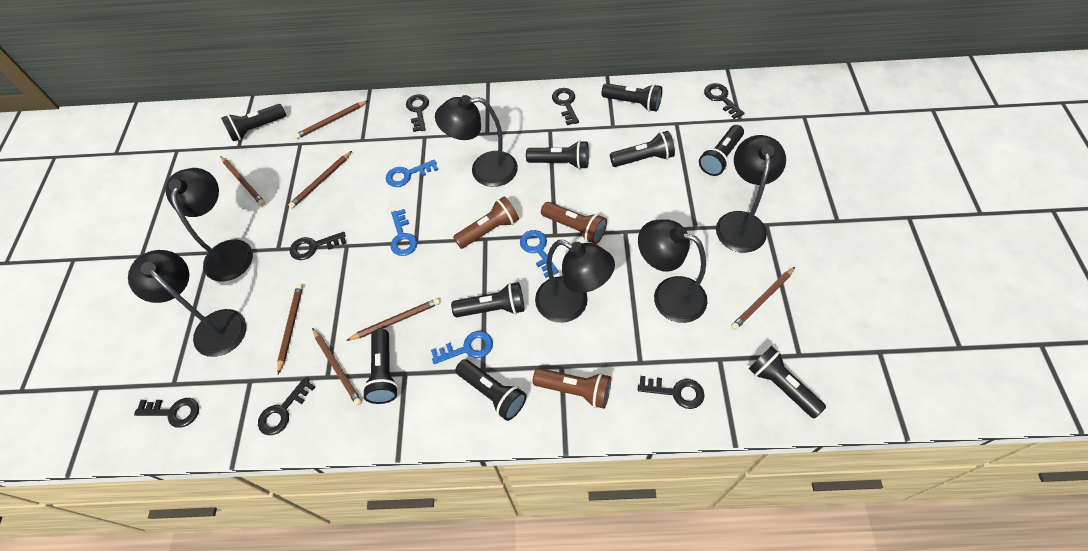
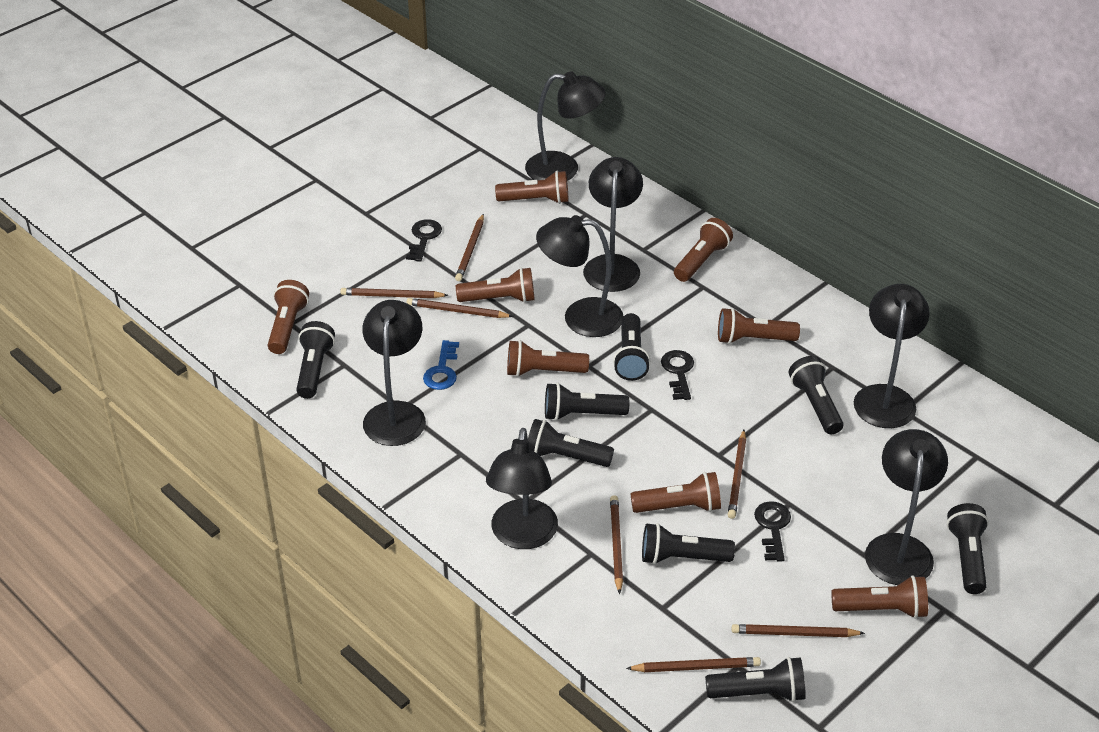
black flashlight: [221,104,286,141] [362,329,398,404] [451,282,524,317] [455,359,526,421] [526,140,589,169] [602,83,662,112] [610,131,675,167] [699,125,744,176] [748,346,826,419] = 9 -> [296,321,335,399] [528,419,614,467] [545,383,629,421] [613,313,650,381] [642,523,735,565] [705,657,806,702] [789,356,844,434] [947,503,989,594] = 8
black key: [134,398,199,428] [258,378,315,435] [290,232,346,260] [406,94,429,132] [552,88,579,125] [638,376,705,409] [704,83,745,119] = 7 -> [406,219,442,262] [661,350,694,400] [754,501,791,561] = 3
black lamp: [128,250,246,357] [166,168,253,281] [435,95,518,187] [535,240,615,323] [638,219,707,323] [716,135,786,253] = 6 -> [362,300,426,446] [486,428,558,549] [525,71,606,181] [536,215,623,337] [583,157,643,292] [854,284,930,428] [865,429,948,585] = 7
blue key: [386,160,438,187] [390,209,417,256] [431,331,493,364] [520,230,559,278] = 4 -> [423,340,459,390] = 1
brown flashlight: [453,196,519,249] [533,368,611,409] [541,202,607,244] = 3 -> [268,280,309,354] [456,267,535,303] [495,171,569,204] [507,340,589,377] [630,472,721,513] [674,218,733,282] [718,308,800,344] [831,575,928,619] = 8

